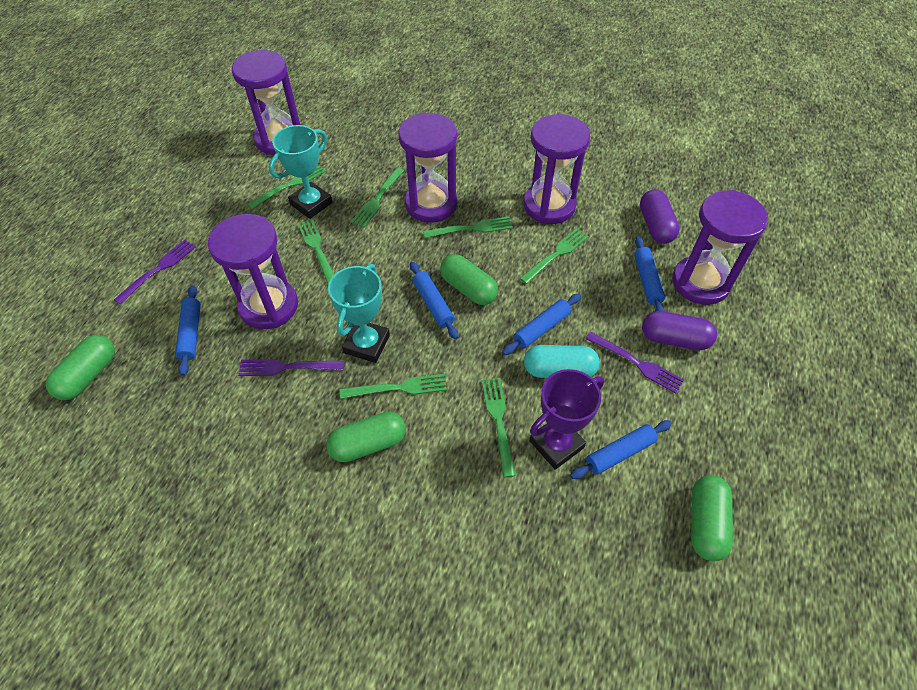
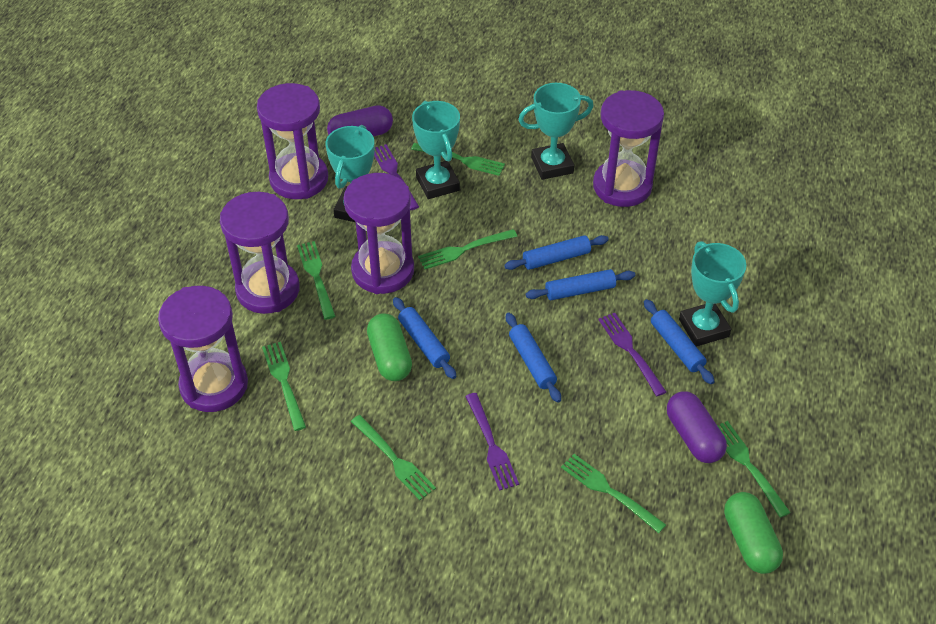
green capsule: [46,335,115,400] [326,412,406,462] [440,254,498,305] [691,475,733,561] = 4 -> [367,313,412,381] [724,492,783,574] = 2
purple trophy: [530,369,605,470] = 1 -> none = 0
turquoise capsule: [524,345,600,378] = 1 -> none = 0
turquoise trophy: [269,125,333,219] [328,264,390,363] = 2 -> [325,125,375,222] [412,100,460,199] [518,83,594,180] [679,241,746,347] = 4

